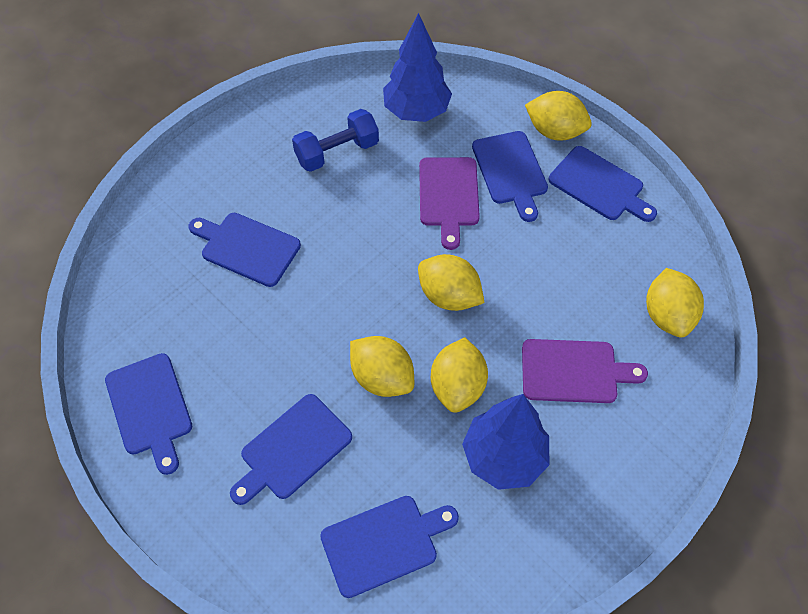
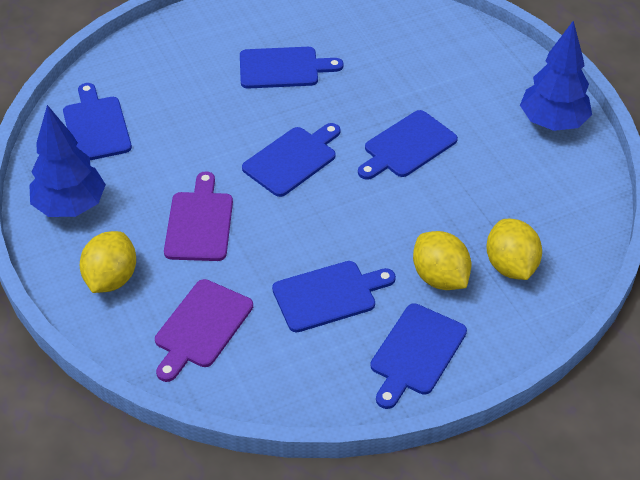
blue dumbbell: [292,109,379,172] = 1 -> none = 0
yellow lemon: [350,336,414,397] [418,254,485,311] [431,337,488,413] [525,91,592,141] [646,268,704,338] = 5 -> [80,231,136,293] [413,231,471,290] [486,219,542,280] = 3

